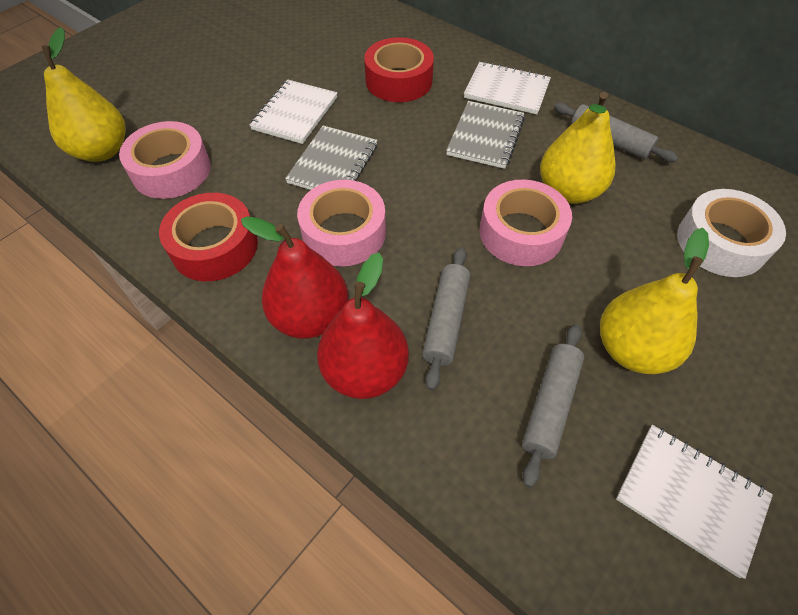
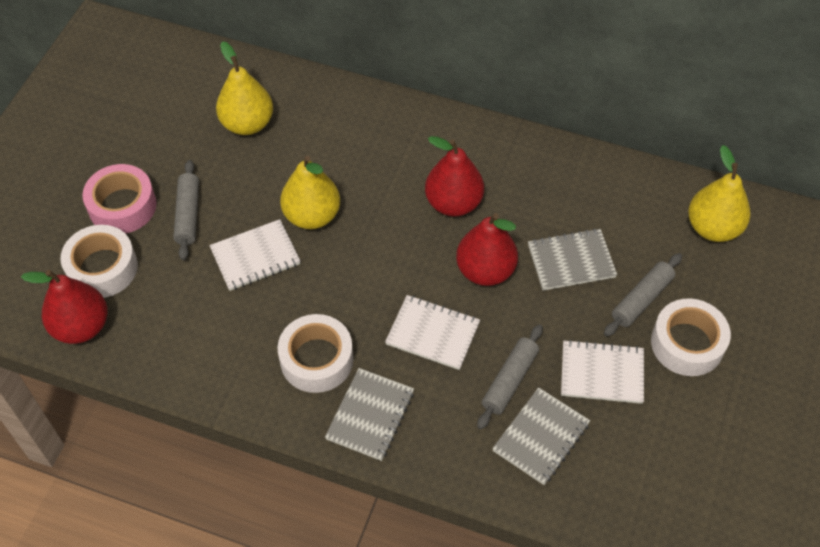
grey notebook: [285,126,378,190] [446,101,525,169] = 2 -> [325,368,414,461] [492,387,590,485] [528,228,617,291] = 3
pink tape: [119,121,211,199] [297,180,386,266] [479,179,572,266] = 3 -> [82,164,157,233] = 1
red pear: [241,216,349,339] [317,253,409,399] = 2 -> [21,270,108,344] [425,136,484,217] [456,213,518,286] = 3
red tape: [159,193,258,281] [364,37,434,102] = 2 -> none = 0
white tape: [677,189,786,277] = 1 -> [61,225,138,298] [278,314,353,393] [651,298,731,376] = 3

